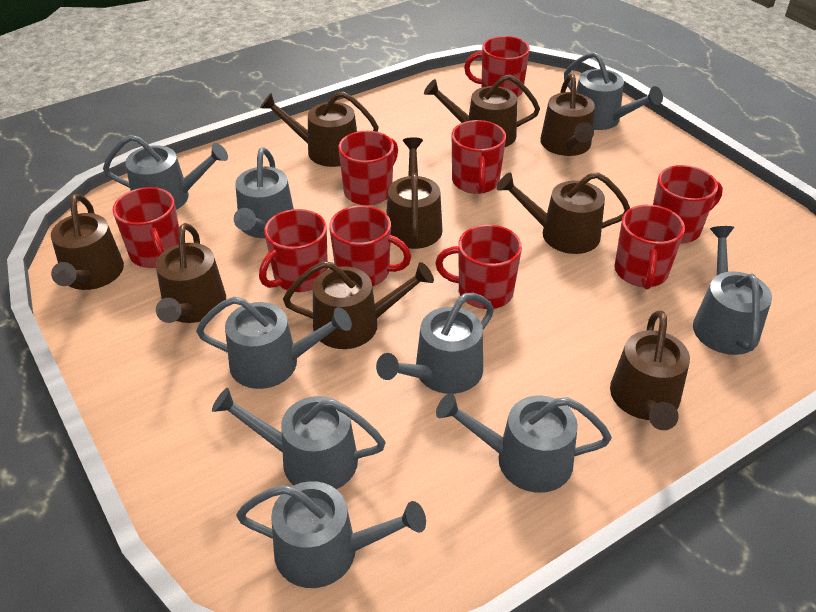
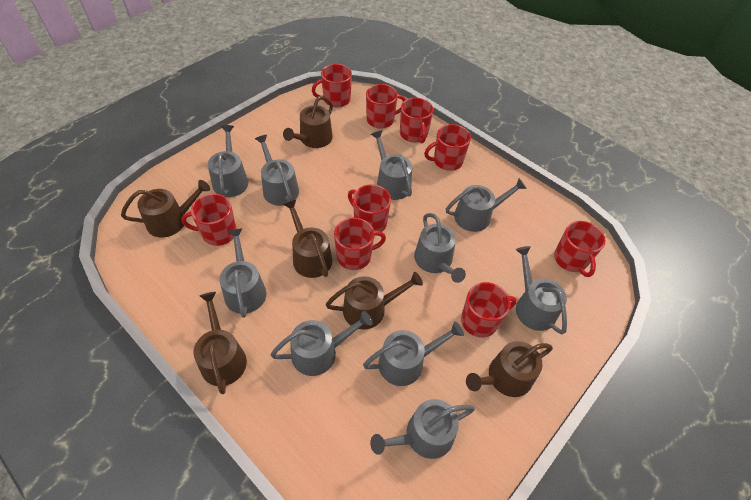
brown watering can: [51,194,124,290] [156,223,226,323] [260,91,379,167] [283,261,434,349] [386,137,442,249] [424,75,540,147] [497,172,630,254] [540,74,595,156] [610,311,690,430] = 9 -> [121,180,210,238] [193,292,247,394] [283,96,333,148] [283,200,332,278] [326,272,423,329] [466,341,553,397] = 6
grey watering can: [103,135,228,210] [196,297,352,389] [212,388,386,489] [234,147,294,238] [236,481,426,588] [376,293,494,394] [436,393,612,493] [564,52,663,130] [693,226,772,355] = 9 -> [208,125,248,197] [219,228,266,318] [255,135,299,206] [270,311,373,376] [363,321,464,386] [370,399,475,459] [371,130,412,200] [414,213,466,283] [446,178,527,232] [516,246,567,334] = 10

